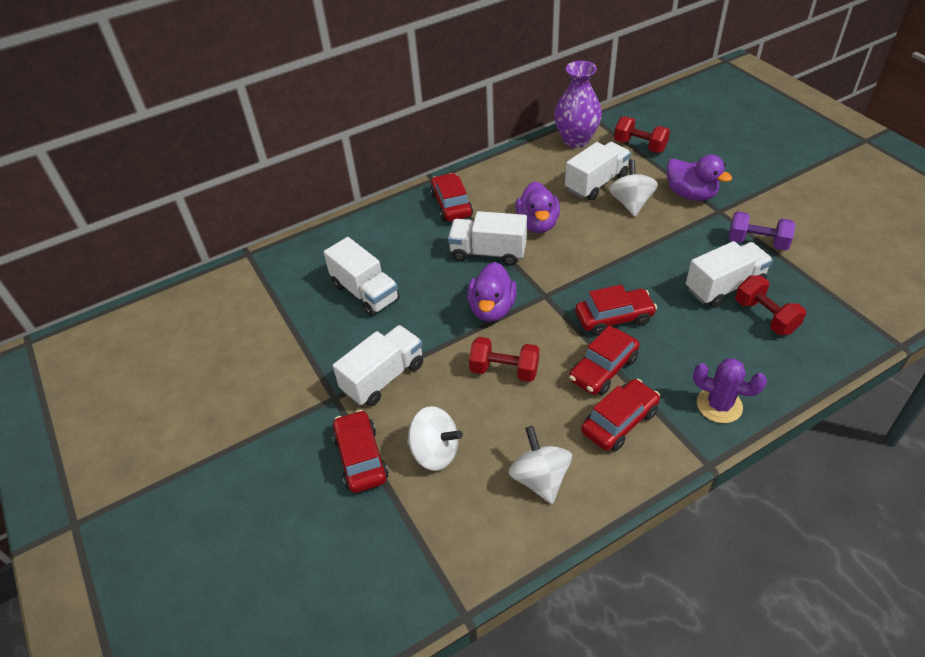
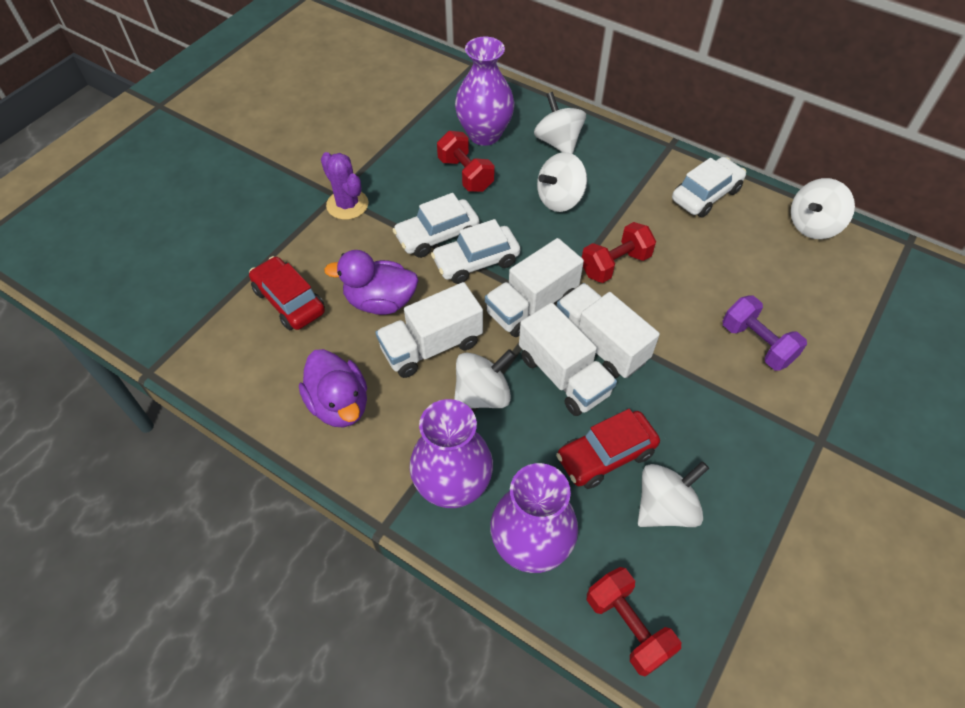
purple duck: [467,262,517,322] [516,181,560,233] [667,154,732,201] = 3 -> [299,349,367,428] [324,250,418,315] = 2
purple vase: [554,61,602,148] = 1 -> [409,399,493,508] [455,37,515,146] [490,463,578,573] = 3
red car: [332,410,389,493] [430,173,473,222] [569,326,640,395] [575,284,657,336] [581,379,660,451] = 5 -> [249,256,325,330] [556,409,660,489] = 2
white car: none = 0 -> [393,193,479,258] [431,219,520,284] [672,157,746,217] = 3
white spinning top: [407,406,463,471] [508,426,572,504] [609,159,658,216] = 3 -> [454,349,515,408] [534,92,586,154] [537,152,587,212] [638,461,709,527] [791,178,855,239] = 5
white truck: [324,237,400,317] [333,325,423,406] [448,211,527,266] [565,142,631,200] [686,241,773,308] = 5 -> [376,282,483,378] [485,238,584,337] [519,303,617,416] [557,283,660,378] = 4

